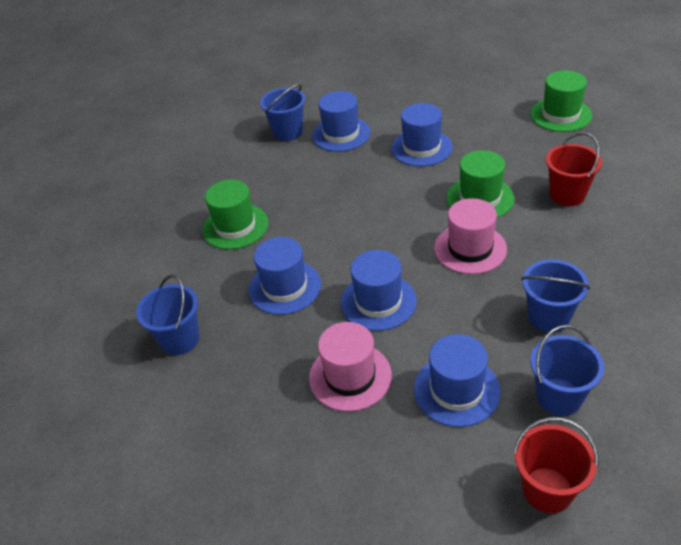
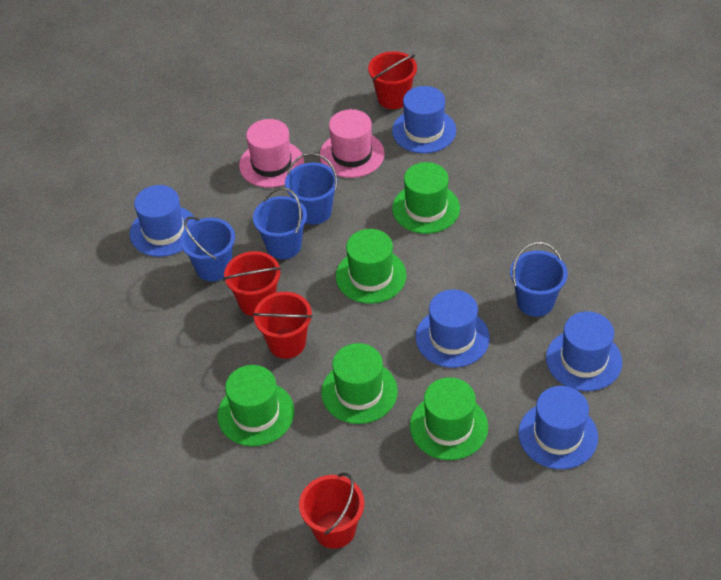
green hat: [202,180,268,250] [447,150,515,218] [530,70,592,132] = 3 -> [217,365,294,446] [321,343,398,424] [336,229,407,304] [392,162,460,234] [410,377,488,460] = 5
red bucket: [514,417,598,514] [546,132,602,206] = 2 -> [223,251,281,317] [253,292,313,359] [299,473,364,549] [368,51,417,109] = 4

